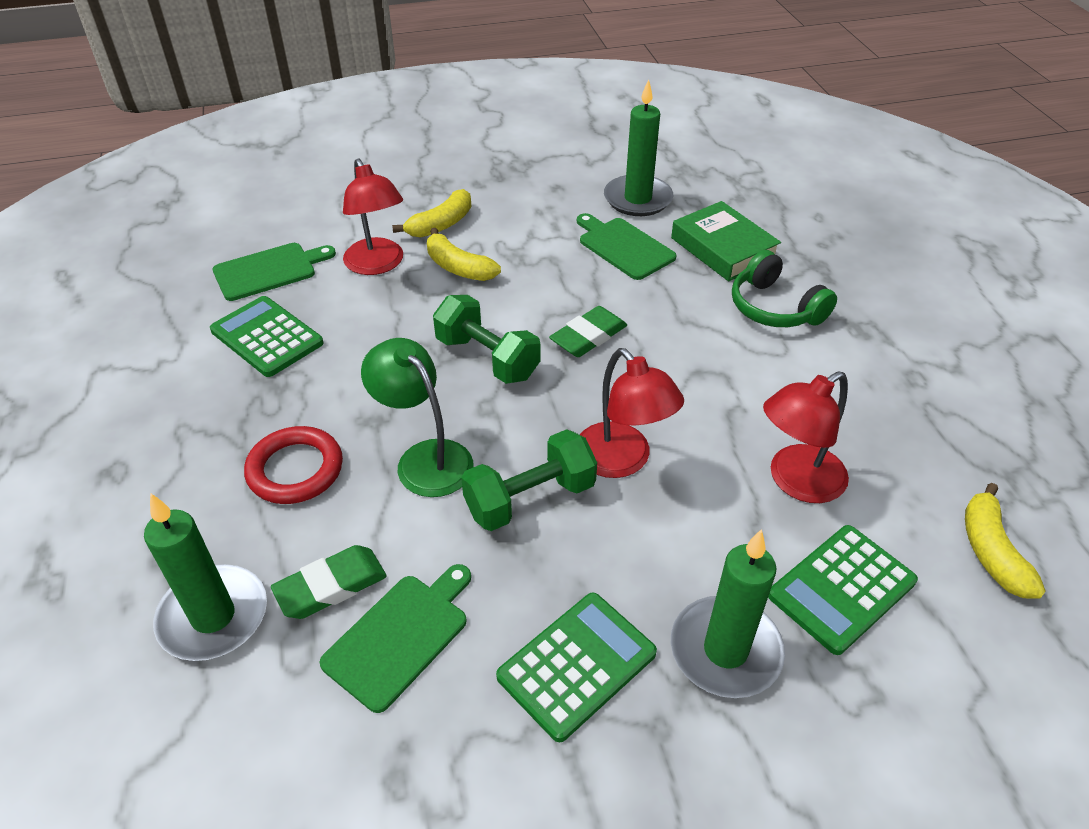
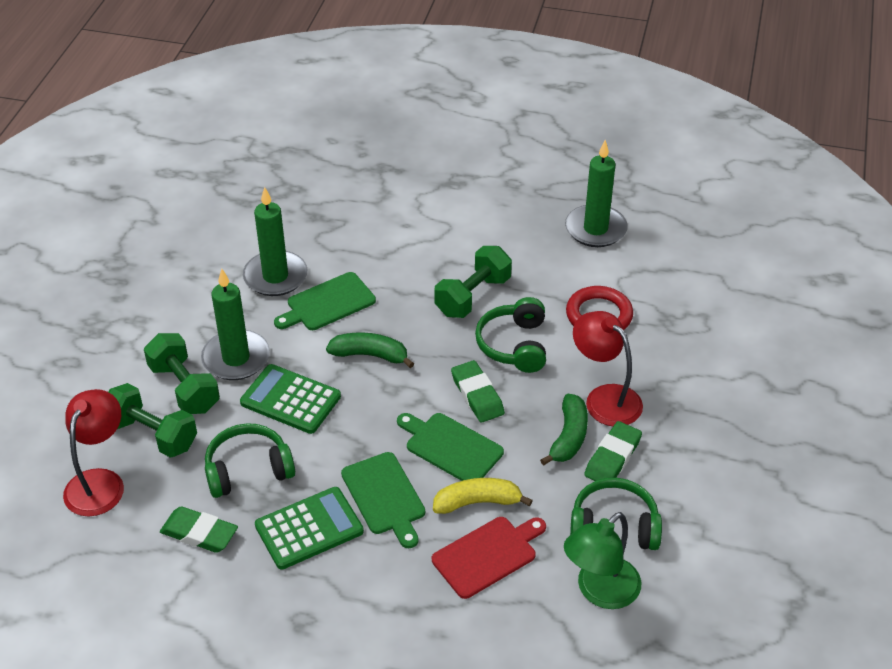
green banana: none = 0 -> [326,332,414,368] [540,394,588,466] = 2
green book: [671,201,781,281] = 1 -> none = 0
green calculator: [210,296,324,377] [496,593,657,742] [768,525,918,655] = 3 -> [240,364,341,434] [255,487,364,570] = 2
green dumbbell: [433,295,541,384] [461,429,597,531] = 2 -> [108,383,197,458] [144,333,220,414] [434,246,512,318] = 3
green eraser: [271,545,387,619] [549,306,627,357] = 2 -> [160,506,238,553] [451,360,505,423] [584,421,642,481] = 3
green headphones: [732,250,837,327] = 1 -> [205,423,295,498] [475,297,546,373] [570,478,662,550] = 3
red cutting board: none = 0 -> [432,517,546,599] = 1
red lamp: [343,159,403,275] [580,348,684,478] [763,371,849,503] = 3 -> [63,389,124,516] [573,311,643,426] = 2
yellow banana: [392,189,471,238] [427,228,501,281] [965,483,1046,599] = 3 -> [433,478,533,514] = 1

